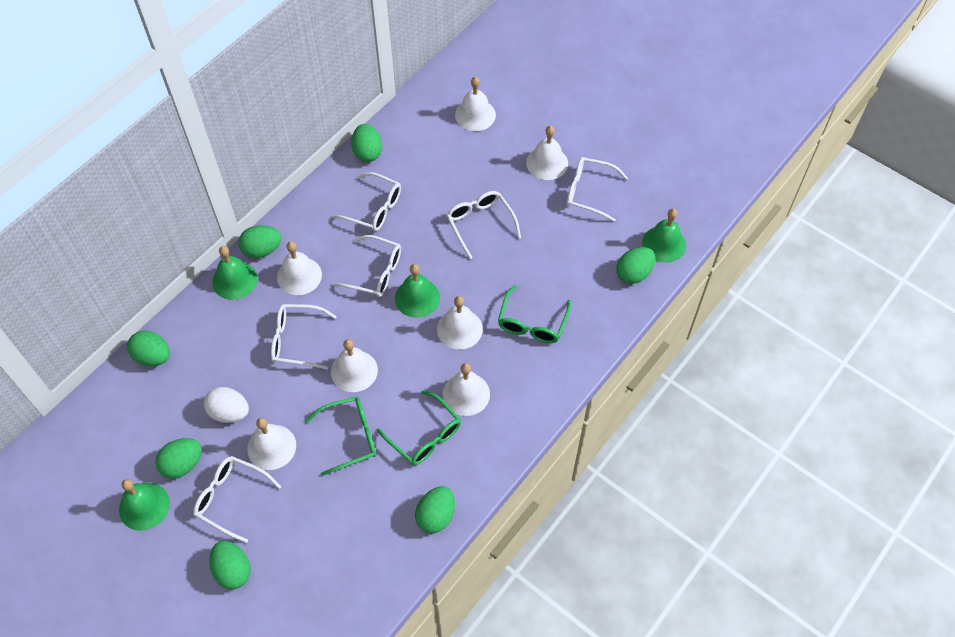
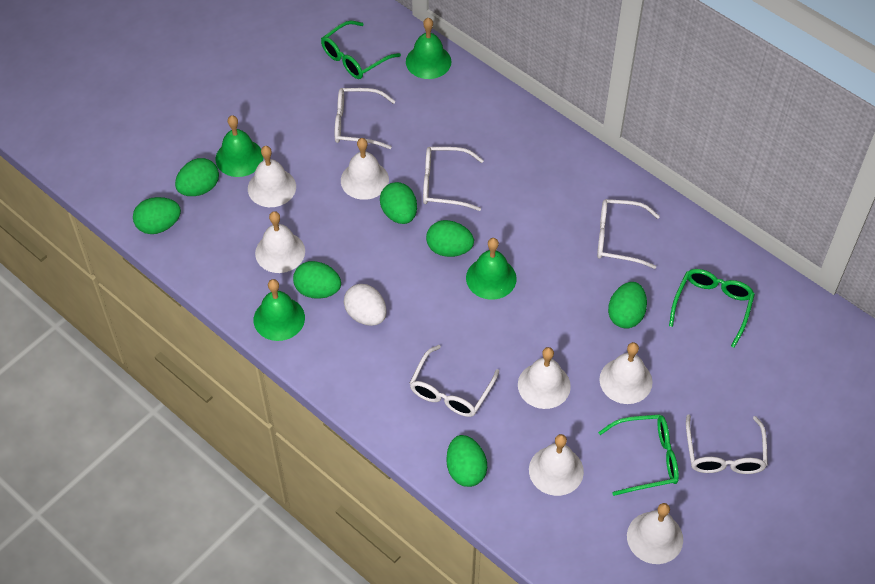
white glasses: [193,456,281,543] [271,304,337,369] [331,172,401,231] [332,235,401,297] [446,191,521,259] [566,157,628,222] = 6 -> [335,88,396,149] [410,345,499,417] [423,147,484,211] [597,199,660,269] [686,415,768,474] = 5

